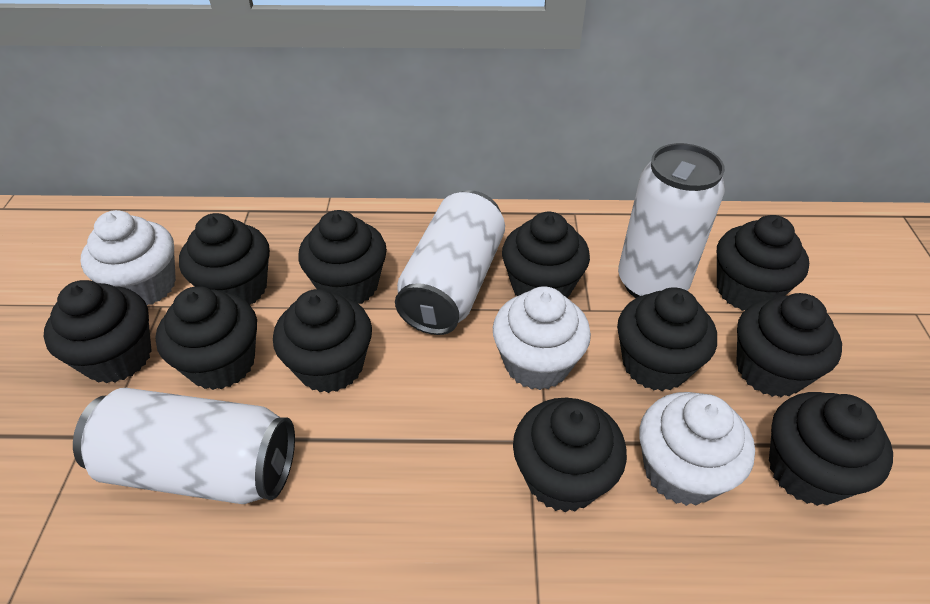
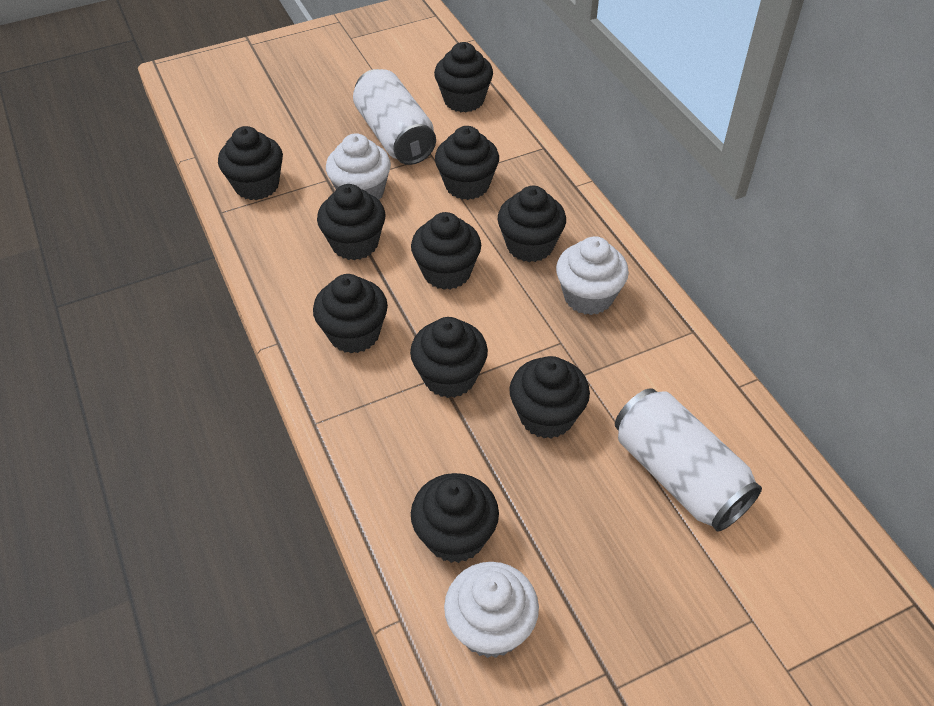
black cupcake: [44,280,152,383] [155,286,257,390] [179,213,270,305] [273,289,372,393] [298,210,387,304] [502,212,590,298] [513,398,627,512] [617,287,717,391] [717,215,809,311] [736,293,842,397] [769,392,893,506] = 11 -> [218,126,283,200] [313,274,388,353] [317,184,386,260] [410,317,488,398] [411,212,481,290] [411,473,499,563] [434,42,493,112] [435,126,499,200] [498,186,566,262] [509,356,590,439] = 10
white can: [73,388,295,504] [395,190,505,335] [618,143,725,298] = 3 -> [353,69,436,165] [615,388,762,532] = 2

